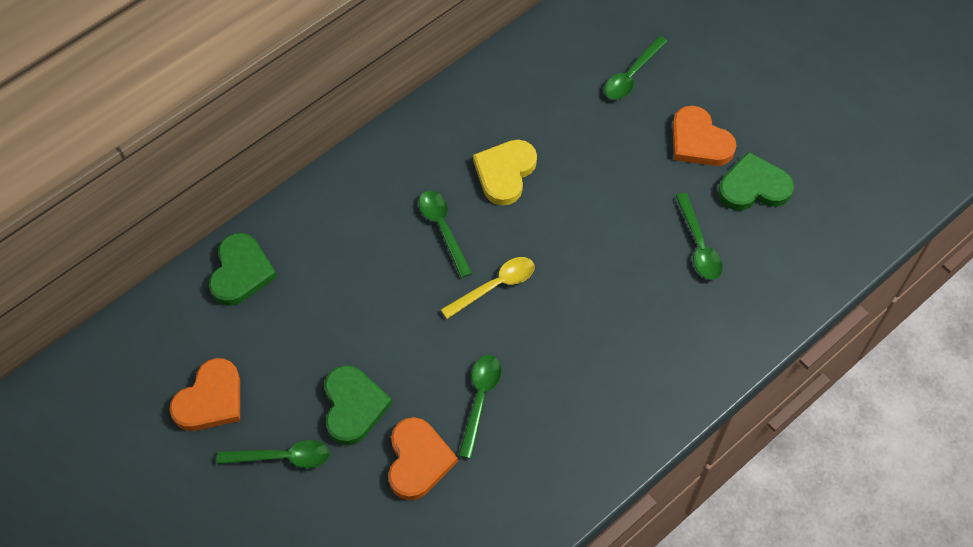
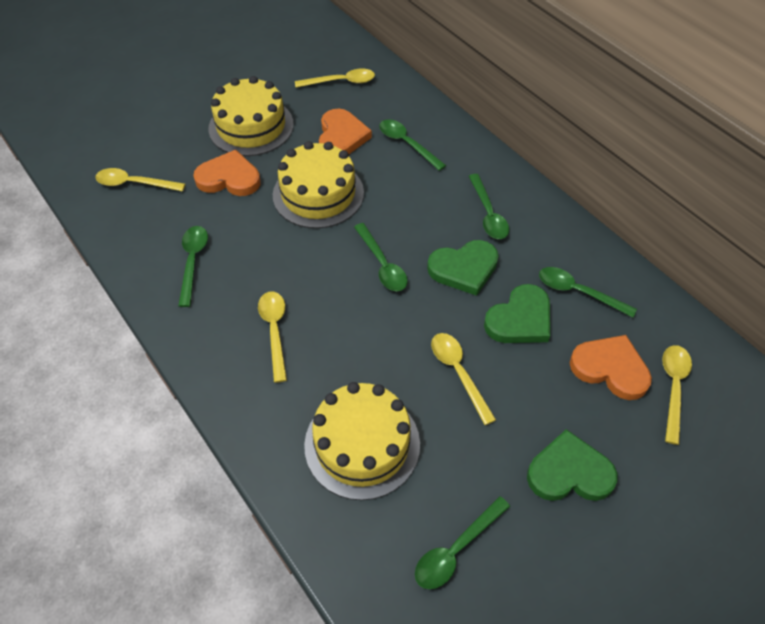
green spoon: [217,440,330,468] [419,190,472,278] [459,355,502,459] [605,36,668,100] [676,193,723,280] = 5 -> [178,226,208,307] [354,223,408,291] [379,119,446,171] [415,496,510,589] [469,174,509,239] [539,267,637,317] = 6
yellow cake: none = 0 -> [209,76,294,156] [273,141,364,229] [304,382,420,500] = 3
yellow heart: [473,140,537,206] = 1 -> none = 0
yellow spoon: [441,257,535,319] = 1 -> [95,168,185,191] [258,292,287,383] [295,69,375,88] [431,333,496,425] [662,345,692,445] = 5

